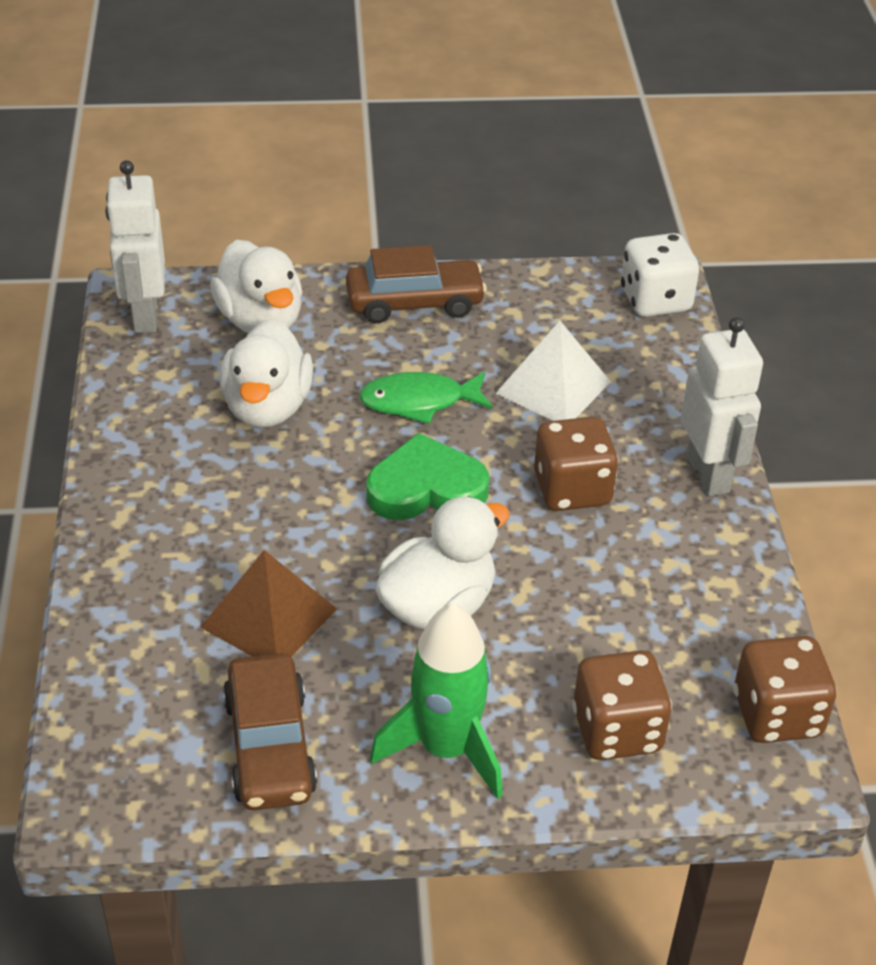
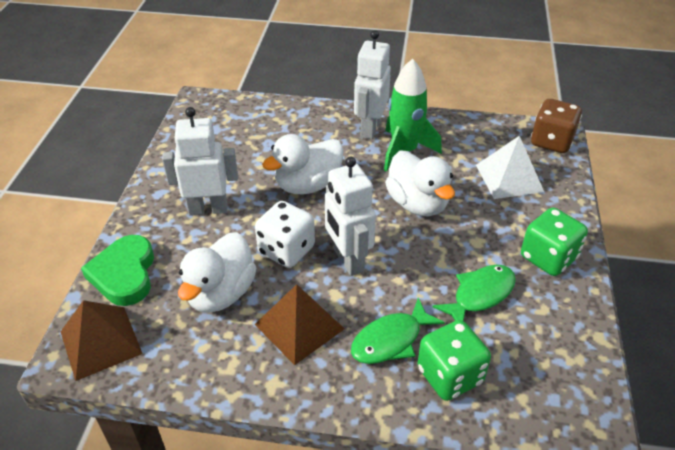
brown car: [223,653,317,810] [346,245,487,323] = 2 -> none = 0
brown dice: [534,417,619,511] [572,650,672,760] [733,636,837,743] = 3 -> [531,99,582,153] = 1
brown pyramid: [200,550,337,657] = 1 -> [61,300,143,381] [254,284,344,365] = 2
green dice: none = 0 -> [417,320,491,401] [521,208,588,276] = 2
green fish: [359,372,493,424] = 1 -> [351,298,445,364] [432,265,516,321] = 2
white robot: [105,160,165,333] [681,317,763,496] = 2 -> [162,107,238,216] [325,156,376,276] [354,30,391,139] = 3

